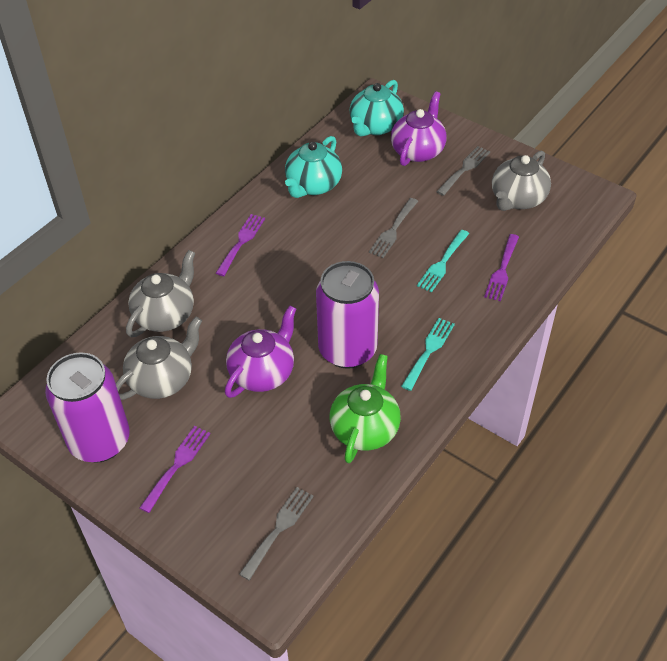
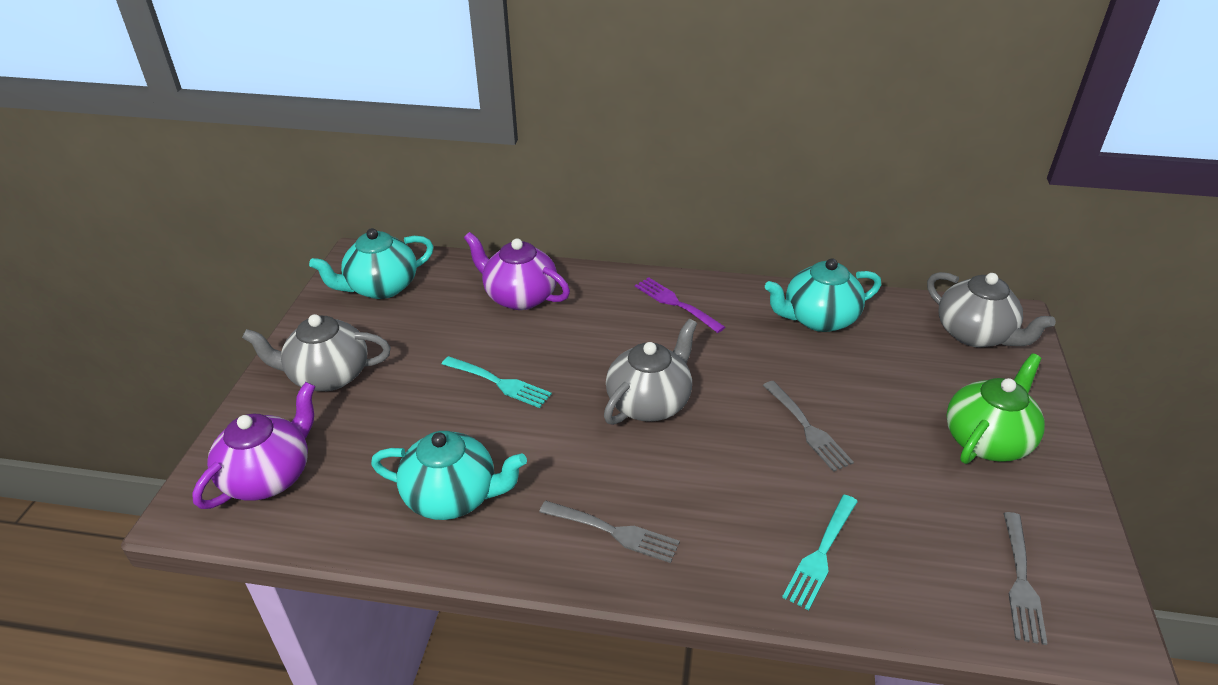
purple can: [45,352,130,463] [316,261,379,369] = 2 -> none = 0
purple fork: [140,426,210,513] [216,214,265,276] [484,234,519,301] = 3 -> [635,277,725,333] = 1
turquoise teapot: [285,136,342,198] [350,80,404,136] = 2 -> [309,228,434,299] [371,431,527,520] [765,258,881,332] = 3

